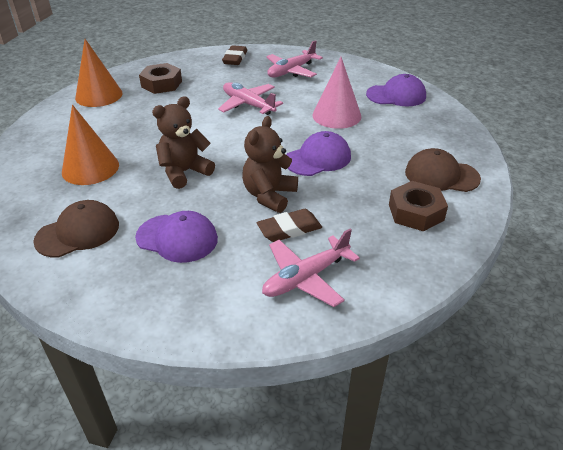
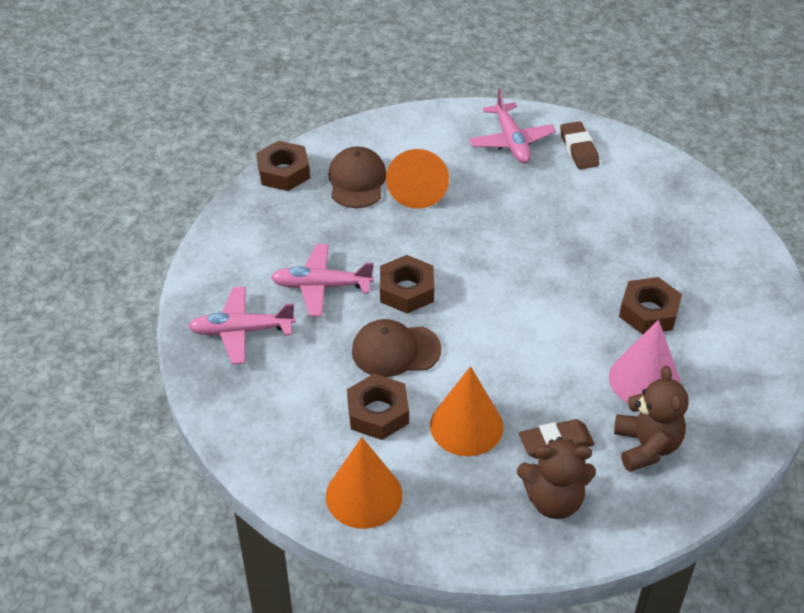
brown nut: [139,63,182,94] [389,181,448,231] = 2 -> [256,141,310,191] [347,374,409,440] [380,255,434,314] [619,277,682,335] = 4
orange cone: [62,105,119,185] [75,39,122,107] = 2 -> [326,437,403,529] [386,149,449,209] [430,366,503,456] = 3
purple cap: [135,211,218,263] [286,131,351,176] [366,74,426,107] = 3 -> none = 0

